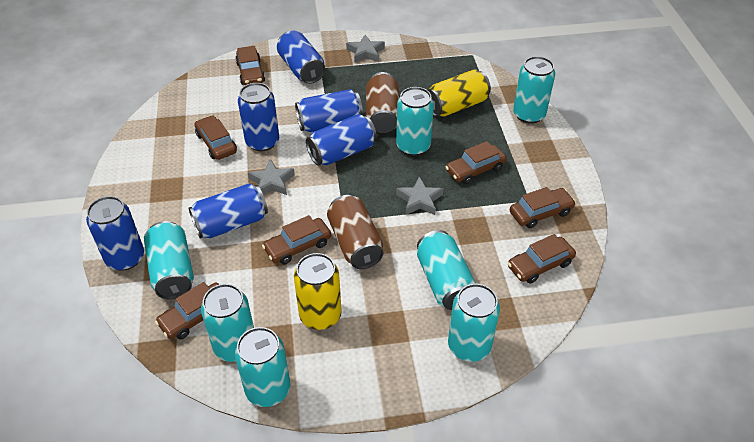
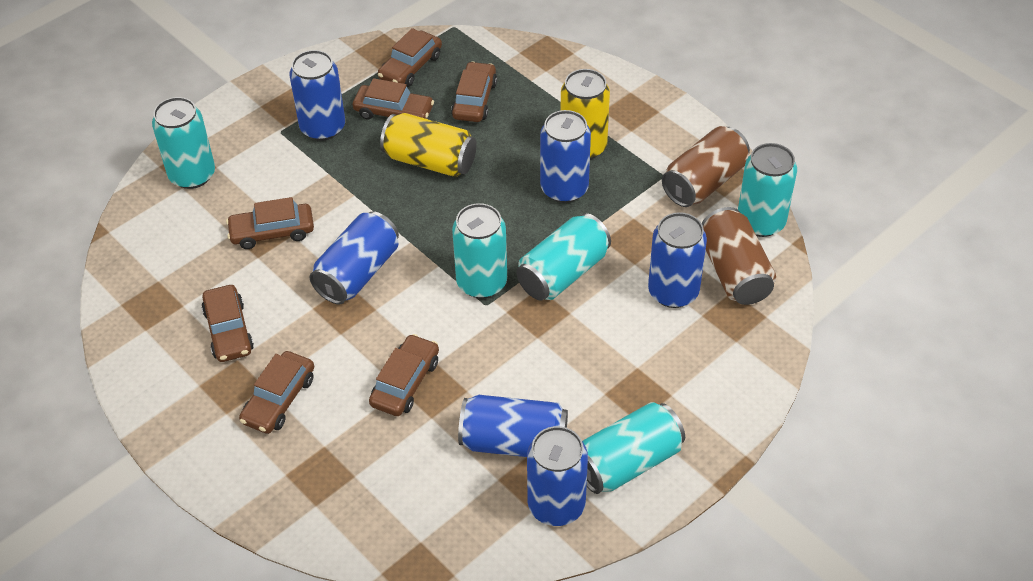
grey star: [248,159,295,195] [346,35,385,63] [396,176,443,215] = 3 -> none = 0
turquoise can: [144,221,194,299] [201,284,254,362] [235,327,290,407] [396,87,434,156] [417,230,476,310] [448,284,500,362] [513,56,555,124] = 7 -> [152,97,215,189] [452,203,507,298] [516,213,611,300] [582,402,685,494] [738,143,797,237] = 5

